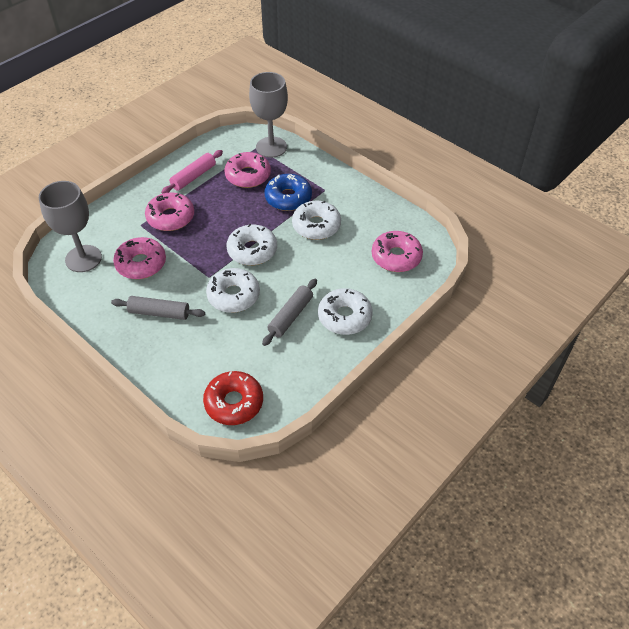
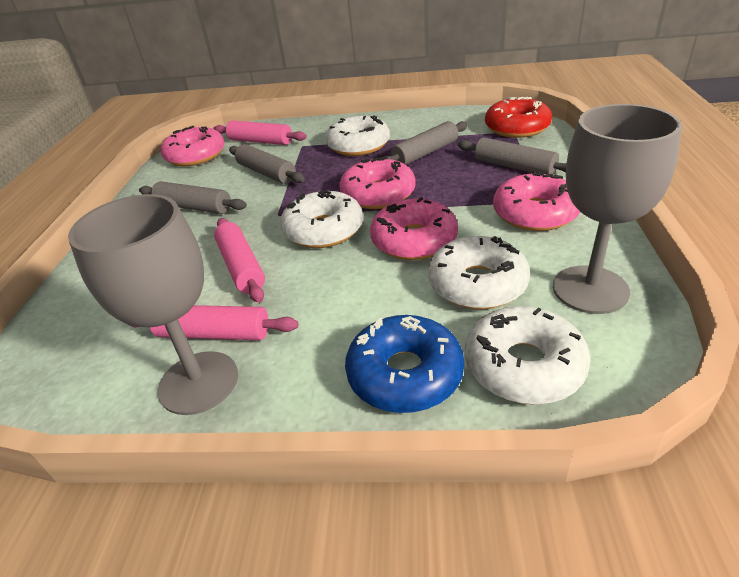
grey rolling pin: [111,296,205,320] [262,279,317,346] = 2 -> [139,181,247,214] [229,144,305,184] [386,121,468,165] [458,137,567,174] = 4
pink rolling pin: [161,150,223,194] = 1 -> [129,305,299,340] [213,121,307,145] [214,218,265,303] = 3

